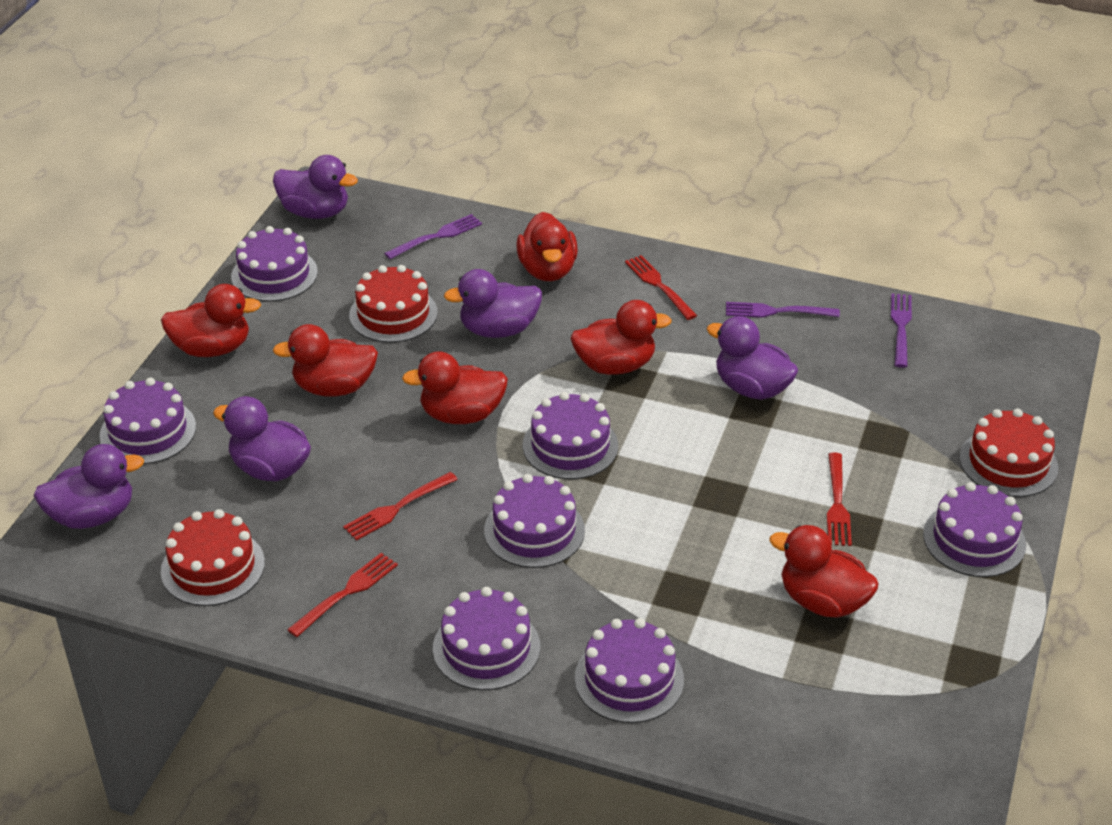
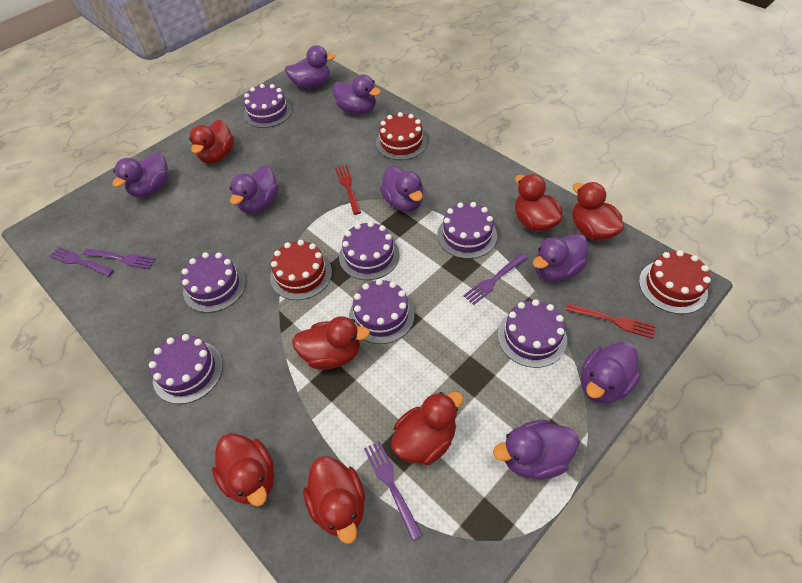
purple duck: [34,444,144,529] [213,396,311,481] [273,155,358,219] [444,269,542,338] [707,316,798,400] = 5 -> [112,152,169,197] [230,166,279,214] [285,45,336,89] [333,74,381,115] [380,166,423,212] [493,420,579,480] [533,234,588,282] [581,342,641,404] = 8
purple fork: [384,214,482,259] [726,302,840,318] [891,293,912,368] = 3 -> [49,247,114,277] [83,249,156,269] [364,441,422,541] [463,253,528,305] = 4
red duck: [161,284,261,357] [273,324,378,396] [402,351,508,424] [516,212,578,281] [570,300,672,375] [769,525,879,618] = 6 -> [189,119,234,164] [212,433,274,507] [292,316,370,370] [303,456,365,544] [391,392,463,465] [515,174,562,232] [572,182,624,241] = 7
red fork: [287,553,398,637] [343,472,458,541] [625,255,697,320] [827,452,852,546] = 4 -> [335,165,361,215] [566,303,656,339] = 2

